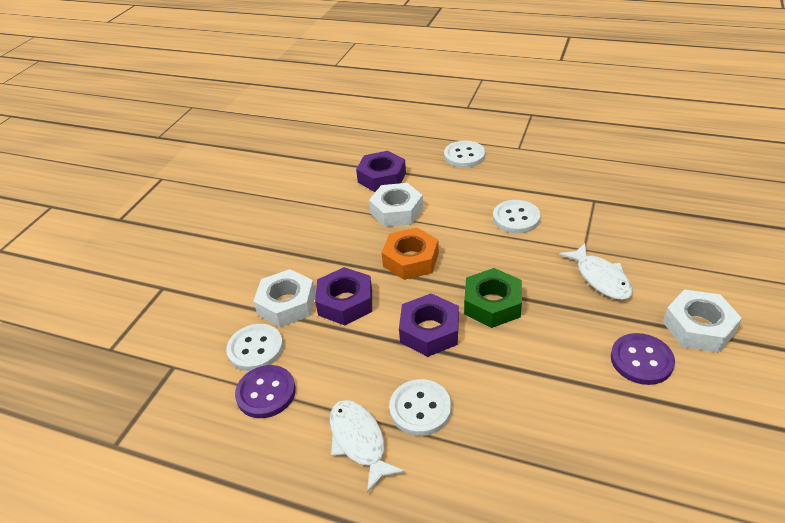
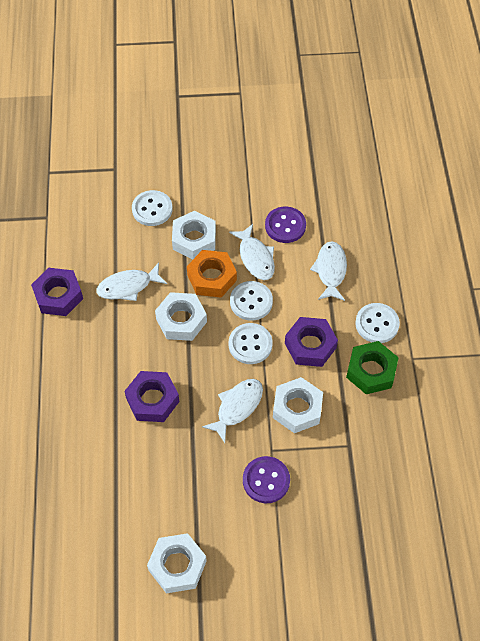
white fish: [329,400,405,493] [559,243,633,300] = 2 -> [96,263,167,301] [202,379,263,443] [229,224,275,280] [310,241,347,301] = 4
white nut: [253,269,316,327] [369,183,423,227] [663,289,742,353] = 3 -> [147,533,207,593] [155,292,207,341] [172,211,216,260] [273,377,323,433] = 4

